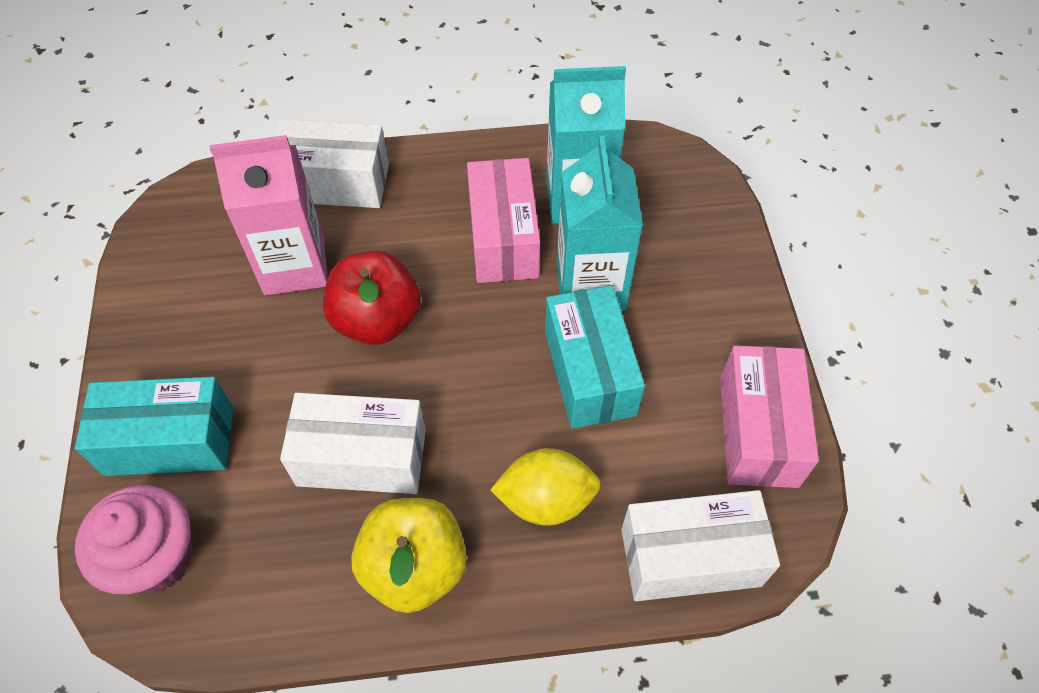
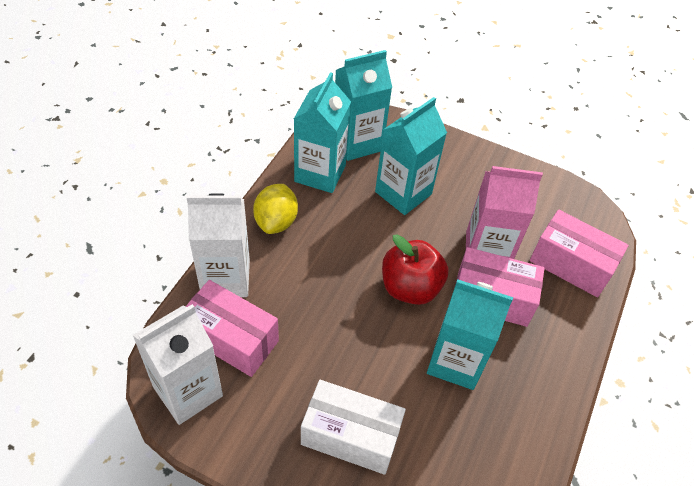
pink box: [467,158,540,283] [720,346,819,488] = 2 -> [186,280,279,377] [455,247,545,327] [530,209,629,297] = 3
pink cupcake: [75,485,192,594] = 1 -> none = 0
turquoise box: [75,377,233,476] [545,285,645,429] = 2 -> none = 0
turquoise carton: [546,66,626,224] [557,136,643,311] = 2 -> [294,72,351,193] [335,50,392,161] [375,97,447,215] [427,279,513,390] = 4
white box: [274,119,389,208] [280,393,426,494] [621,490,780,601] = 3 -> [301,380,406,475] = 1
white carton: none = 0 -> [132,304,223,425] [187,193,250,297] = 2
yellow apple: [351,498,467,613] = 1 -> none = 0

